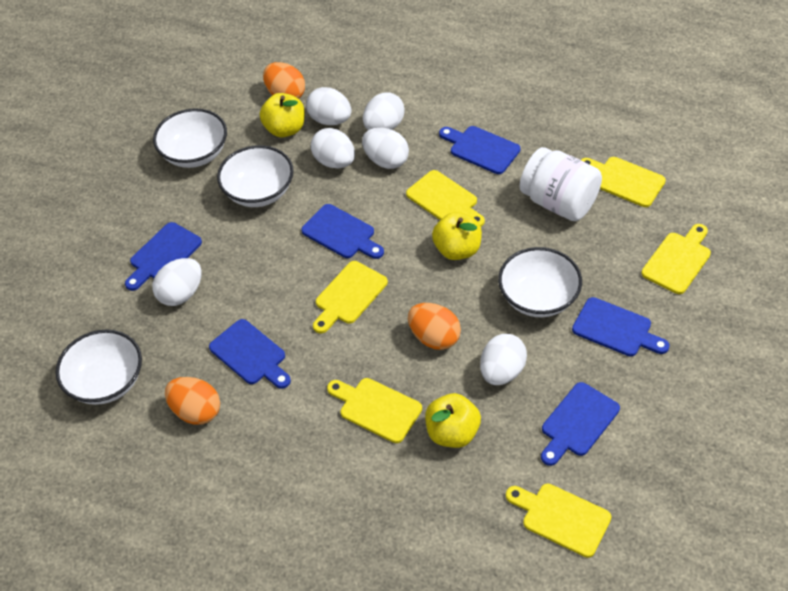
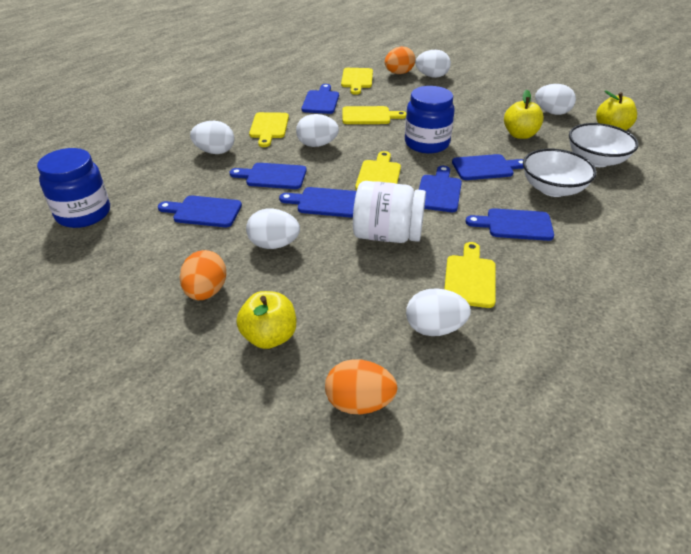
blue cutting board: [125,222,202,291] [209,319,291,389] [301,204,384,259] [439,126,520,174] [541,382,620,466] [572,297,670,357] = 6 -> [158,196,242,227] [230,163,306,189] [279,187,357,217] [302,84,339,114] [419,166,462,212] [452,154,524,180] [465,208,554,241] = 7
blue jar: none = 0 -> [37,148,110,228] [405,86,455,153] = 2
white bowl: [56,330,142,405] [153,108,227,168] [217,145,294,207] [498,247,582,317] = 4 -> [523,149,597,197] [569,123,639,167] = 2
yellow cutting board: [313,261,388,333] [327,378,422,443] [406,170,485,227] [506,483,611,558] [581,157,666,207] [641,224,711,294] = 6 -> [249,112,289,147] [341,68,373,95] [342,106,407,124] [355,151,401,190] [444,242,496,308] = 5

